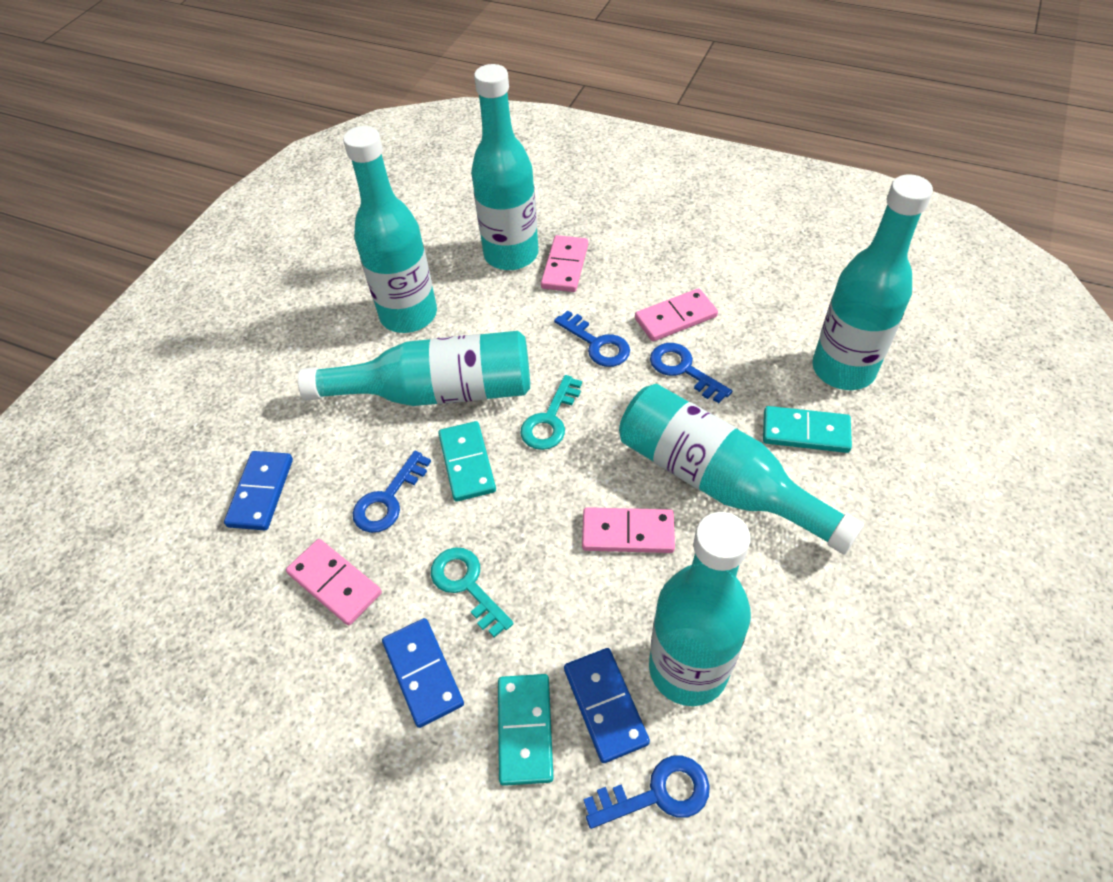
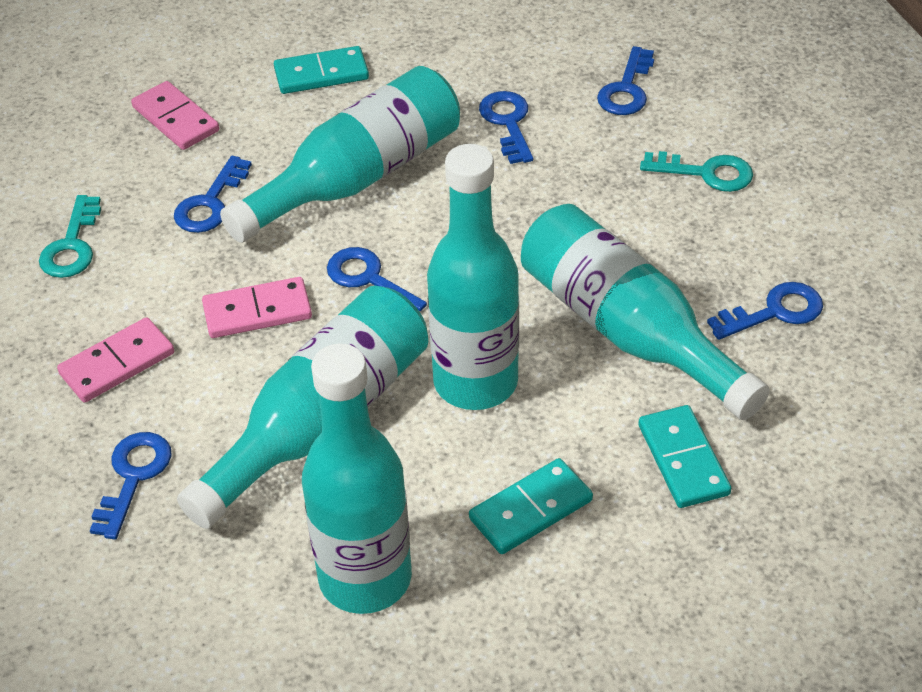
blue domino: [224,451,293,530] [382,618,464,728] [564,648,650,763] = 3 -> none = 0
blue key: [353,451,431,533] [554,310,630,367] [584,756,710,829] [650,343,732,403] = 4 -> [90,432,172,540] [174,156,252,233] [327,247,427,311] [479,91,533,164] [597,46,654,115] [707,282,823,340] = 6
pink domino: [286,539,382,626] [541,235,588,292] [582,507,675,553] [635,288,718,341] = 4 -> [57,317,174,403] [131,81,219,150] [202,277,312,338] = 3
turquoise bottle: [298,331,530,406] [343,126,437,333] [471,64,539,270] [619,384,864,555] [649,512,751,706] [812,174,933,390] = 6 -> [177,286,428,529] [220,66,460,243] [302,343,412,614] [427,144,519,410] [521,204,770,420] = 5

